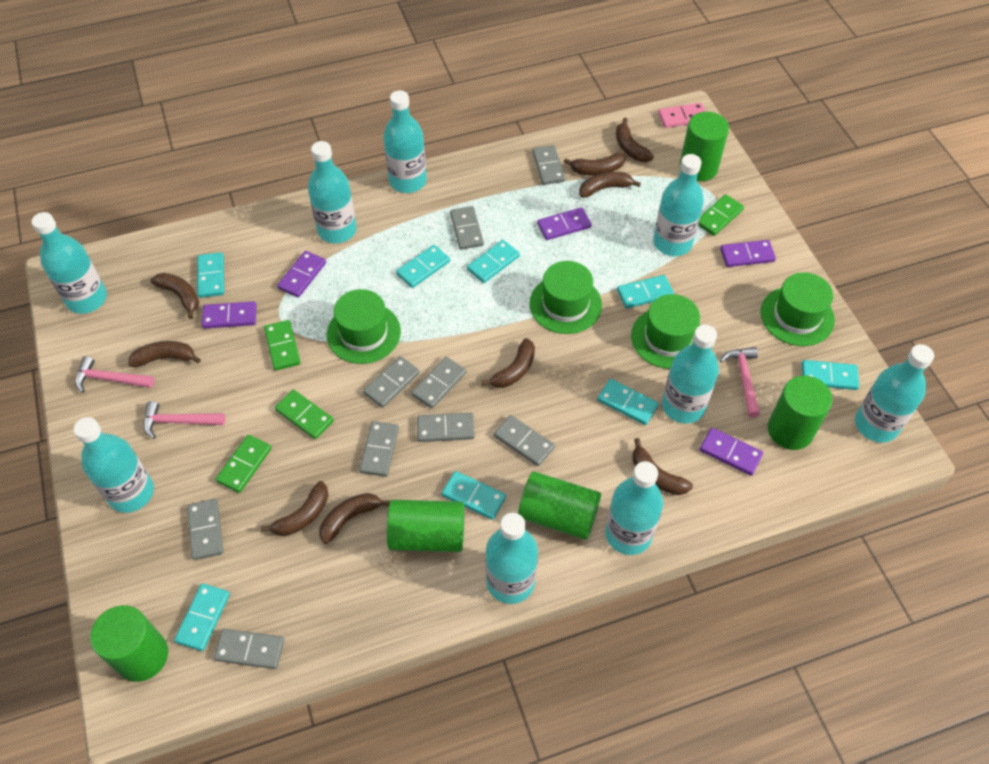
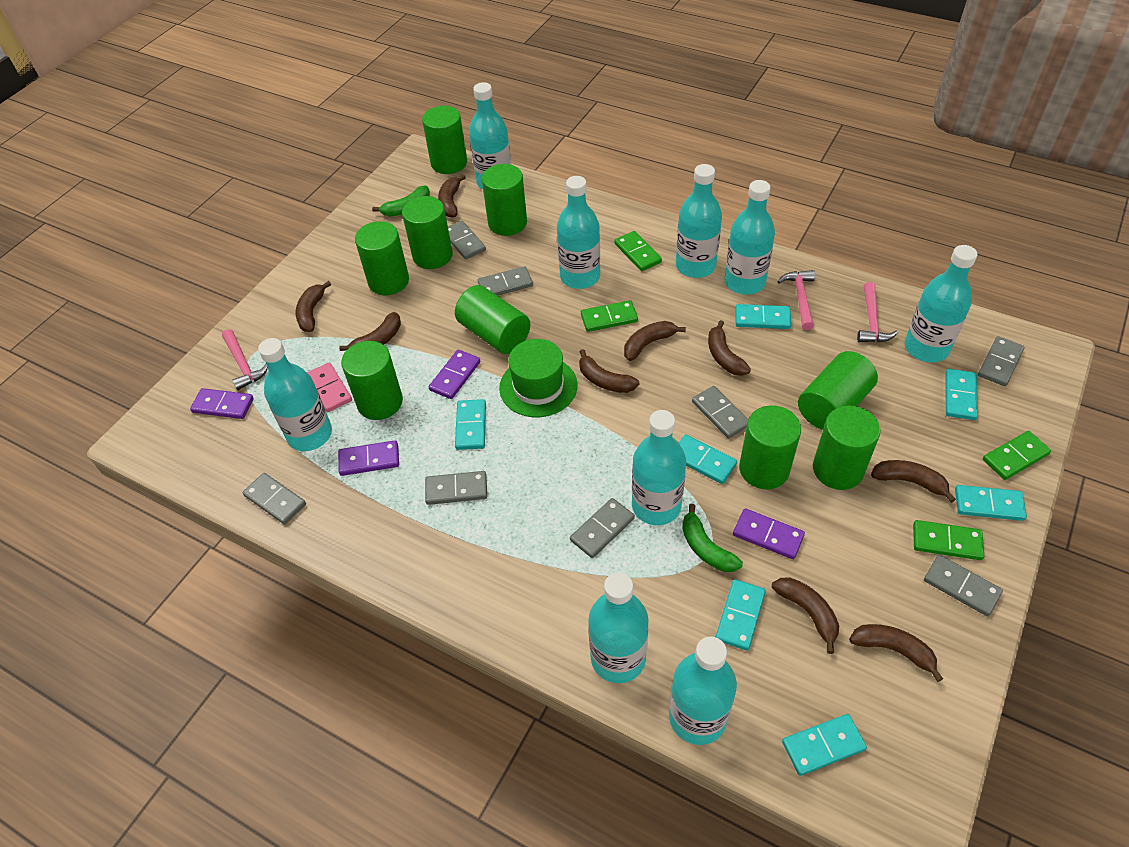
green banana: none = 0 -> [372,185,430,217] [682,504,743,572] = 2
green cylinder: [90,605,168,682] [387,500,464,552] [518,472,601,540] [680,112,729,181] [768,376,833,450] = 5 -> [341,341,403,420] [355,221,409,295] [402,196,453,269] [422,106,467,174] [455,285,530,354] [482,164,527,236] [739,405,801,489] [798,351,878,430] [813,405,881,490] = 9
green hat: [327,289,401,364] [529,261,602,334] [631,294,700,369] [760,272,835,346] = 4 -> [499,339,578,417] = 1
grey domino: [187,499,223,560] [214,629,284,669] [359,421,399,477] [363,356,420,408] [411,357,466,409] [417,413,475,442] [450,206,484,250] [494,415,555,466] [532,145,565,185] = 9 -> [243,473,306,524] [425,471,487,505] [448,221,486,259] [478,266,533,296] [570,498,635,558] [692,386,748,438] [924,555,1003,616] [978,336,1025,386] = 8
purple domino: [202,301,257,329] [277,251,326,298] [537,207,592,240] [699,428,763,476] [720,240,776,267] = 5 -> [190,388,254,419] [338,440,399,476] [429,350,480,399] [733,508,805,559] = 4
turquoise domino: [174,583,230,651] [197,252,224,298] [396,245,450,288] [442,471,506,520] [467,240,520,283] [597,379,659,425] [617,275,674,309] [801,360,859,390] = 8 -> [455,399,486,450] [679,435,737,484] [716,579,766,651] [735,304,791,329] [782,714,867,776] [945,369,978,420] [955,485,1027,521] = 7

